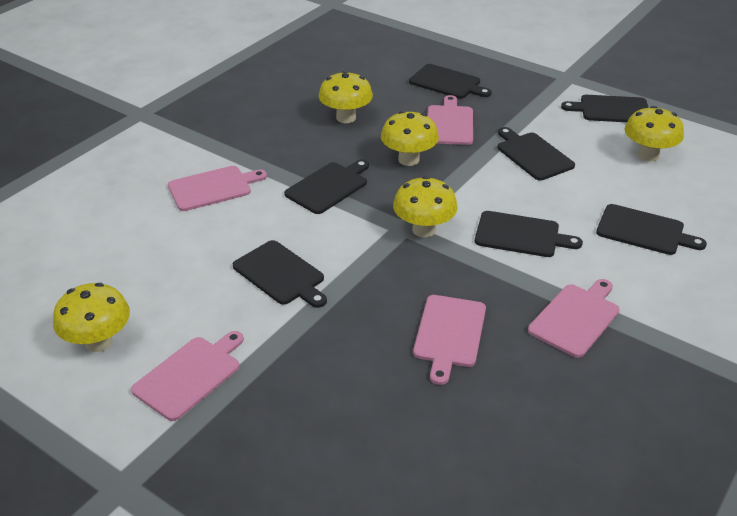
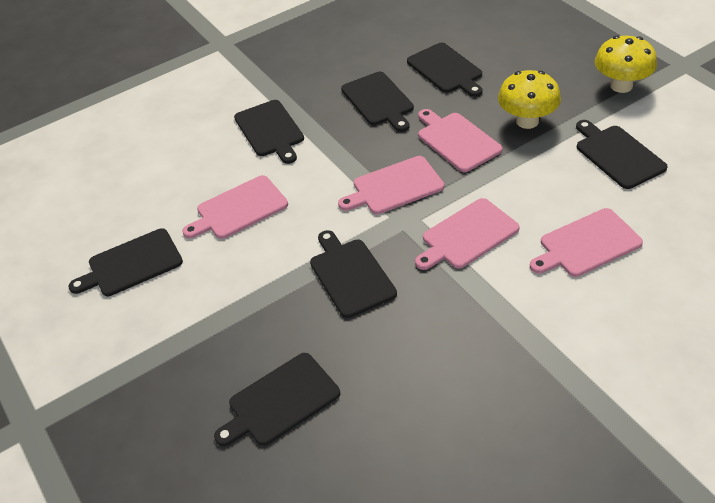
yellow mushroom: [53,283,130,352] [319,71,373,123] [381,111,439,166] [393,176,458,238] [625,106,684,162] = 5 -> [498,70,561,129] [595,36,657,93] = 2

